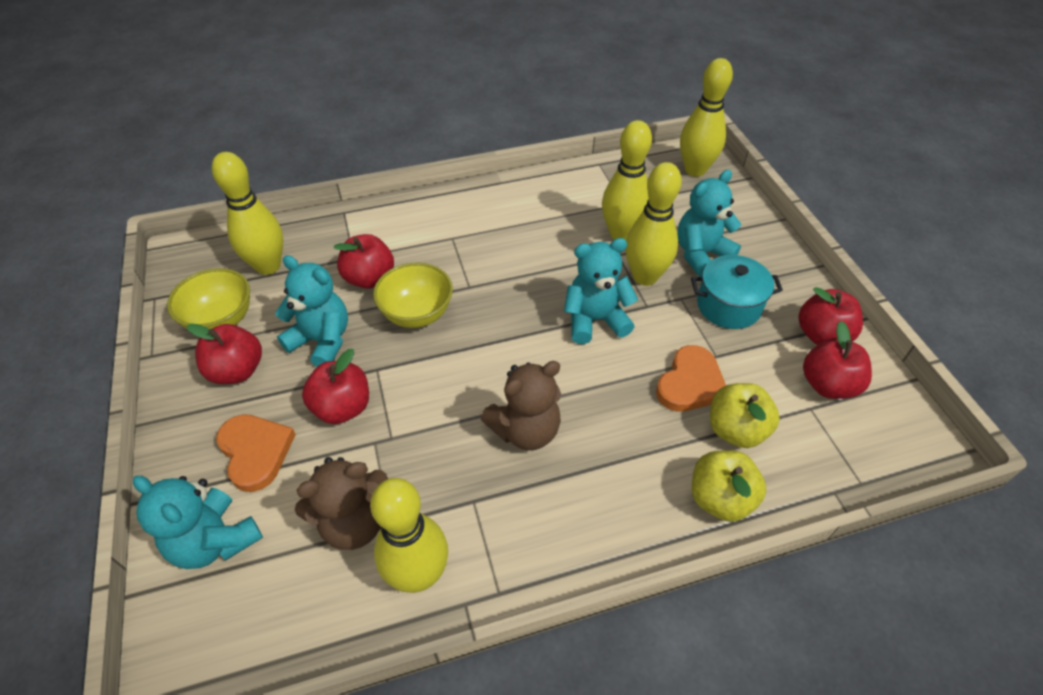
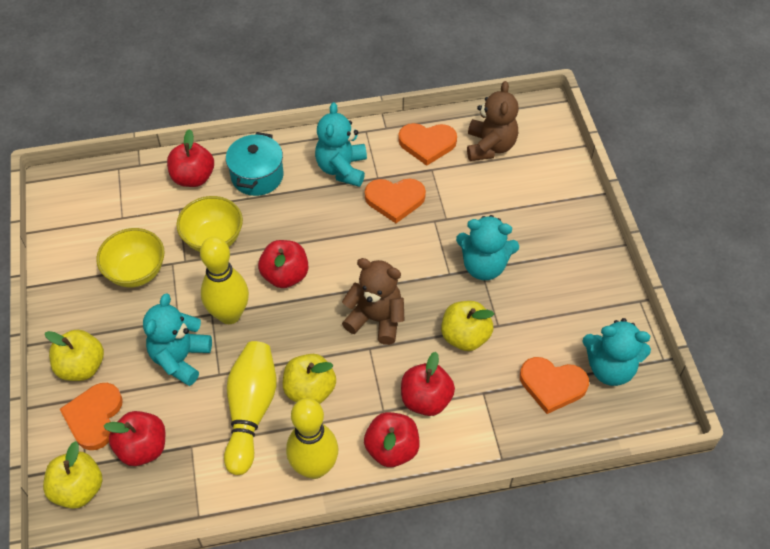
orange heart: [216,414,296,492] [656,345,726,412] = 2 -> [60,383,123,450] [365,178,426,223] [398,123,457,166] [520,357,589,414] = 4
yellow apple: [692,450,766,522] [710,383,780,448] = 2 -> [43,441,102,509] [45,330,104,381] [283,354,336,404] [441,301,494,351] = 4
yellow bowling pin: [212,152,283,275] [370,478,448,593] [602,120,652,240] [626,162,682,286] [680,58,733,177] = 5 -> [200,237,249,324] [224,341,277,475] [286,398,338,479] = 3

